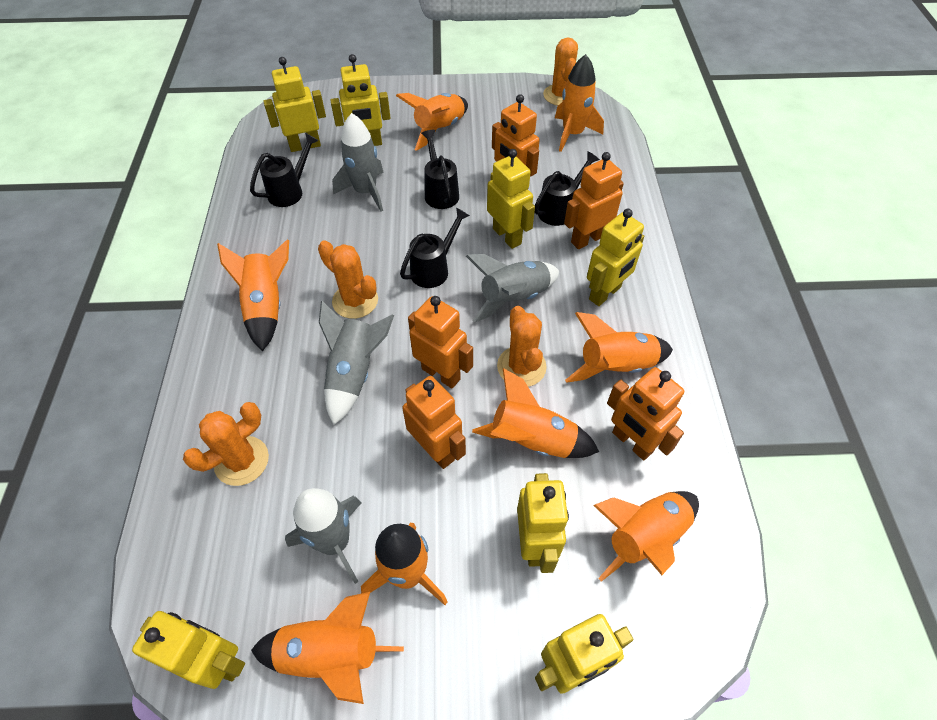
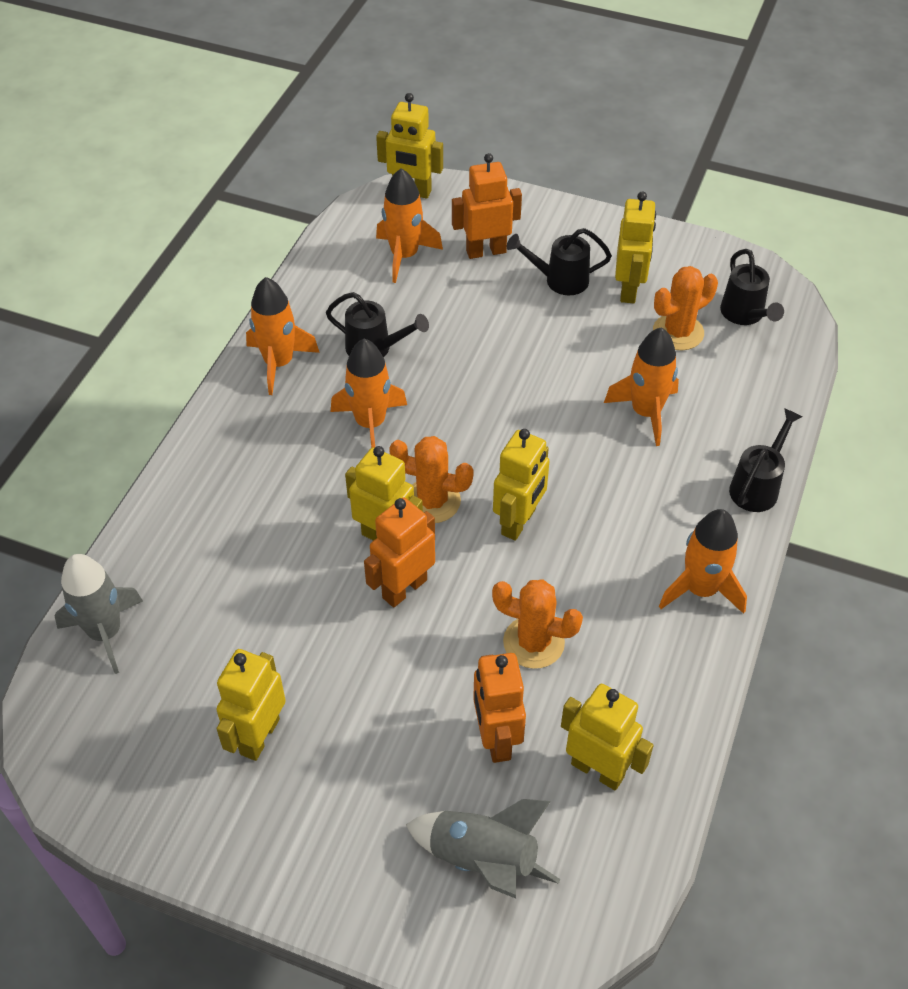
grey rocket: [285,488,361,584] [319,301,394,425] [332,113,384,211] [466,254,559,323] = 4 -> [55,554,143,674] [406,799,560,899] = 2
orange cactus: [183,402,269,486] [318,240,378,319] [497,306,547,387] [543,37,578,106] = 4 -> [389,436,474,523] [492,579,583,669] [653,266,718,350] = 3
orange robot: [402,376,466,469] [408,296,473,389] [492,94,540,189] [564,152,624,249] [607,367,684,460] = 5 -> [364,498,435,607] [452,153,522,259] [473,653,526,763] = 3
orange rocket: [217,240,289,351] [251,592,404,704] [361,523,447,605] [396,93,468,151] [472,368,599,458] [555,54,604,152] [565,312,673,383] [593,491,699,582] = 8 -> [246,277,320,395] [331,339,407,448] [376,168,443,283] [604,327,679,446] [659,509,747,614] = 5
yellow robot: [132,611,245,689] [263,57,326,152] [330,54,390,146] [487,149,535,249] [517,473,569,573] [535,614,633,694] [587,209,644,306] = 7 -> [216,649,286,761] [345,446,423,541] [376,93,443,199] [493,429,549,541] [561,684,654,790] [615,191,656,303] = 6

